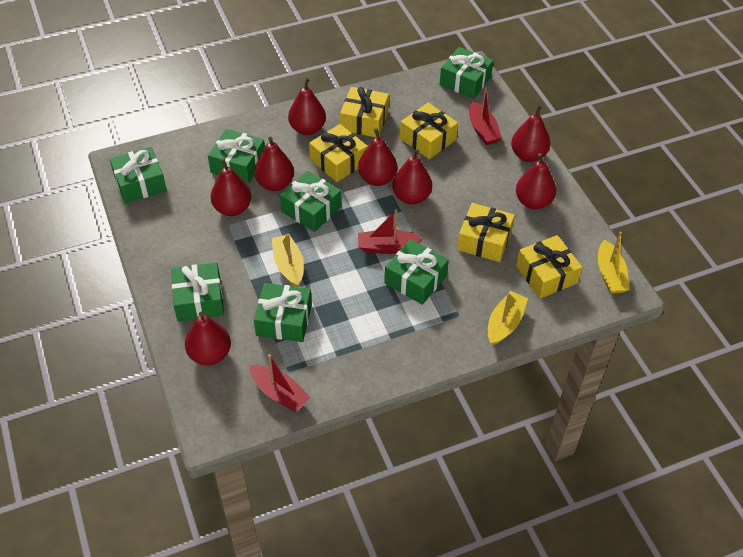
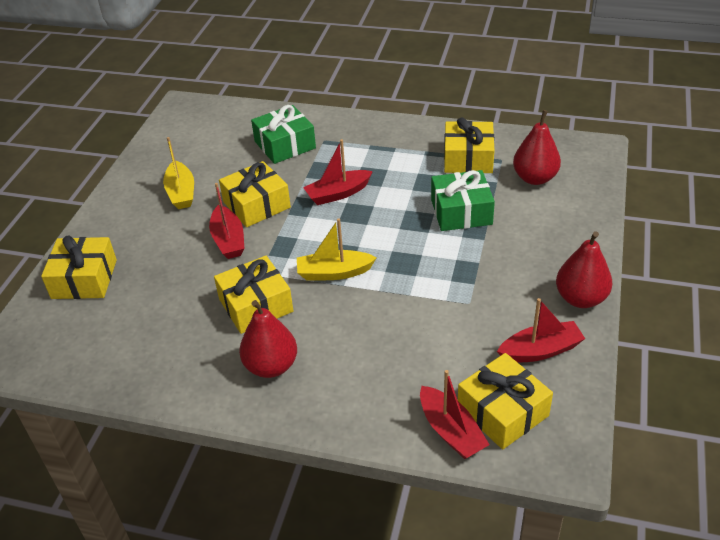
green gift: [110,147,167,203] [171,262,224,322] [208,129,265,184] [254,283,312,342] [280,171,341,232] [384,239,449,305] [440,47,493,99] = 7 -> [251,105,316,164] [431,170,495,231] = 2
red boat: [250,354,311,412] [358,209,422,254] [469,87,502,145] = 3 -> [209,183,245,259] [303,139,373,205] [420,370,490,459] [497,298,585,362] = 4
red pear: [185,312,231,365] [210,158,251,216] [254,137,294,191] [288,78,326,135] [358,128,397,186] [392,150,432,205] [511,105,550,162] [516,153,556,209] = 8 -> [239,300,297,378] [513,110,561,185] [556,231,612,308] = 3
yellow boat: [272,234,304,287] [488,291,528,346] [598,232,630,294] = 3 -> [163,137,194,209] [297,218,377,281] = 2

